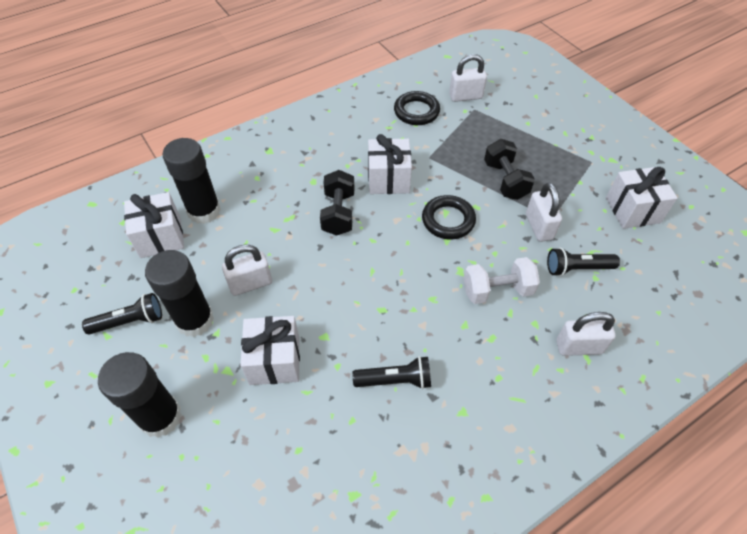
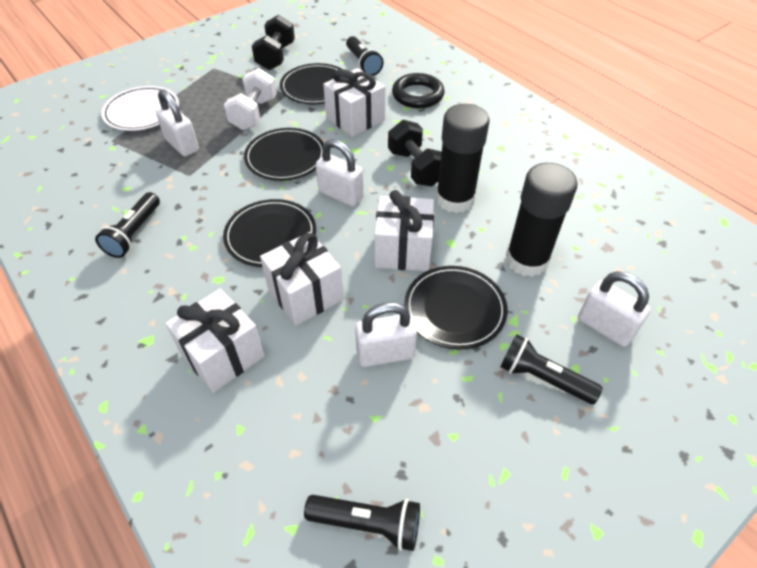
black flashlight: [82,293,162,334] [352,356,431,389] [547,248,620,276] = 3 -> [95,192,160,258] [304,495,420,551] [346,36,384,76] [500,335,603,404] = 4
black glue stick: [98,352,182,438] [145,250,214,337] [163,138,221,224] = 3 -> [436,104,490,213] [506,163,578,277] = 2
black plate: none = 0 -> [223,199,316,267] [244,128,324,181] [280,63,342,104] [404,266,508,349] = 4
black ring: [394,91,440,125] [422,195,476,239] = 2 -> [392,73,445,108] = 1
white plate: none = 0 -> [101,86,179,131] = 1

